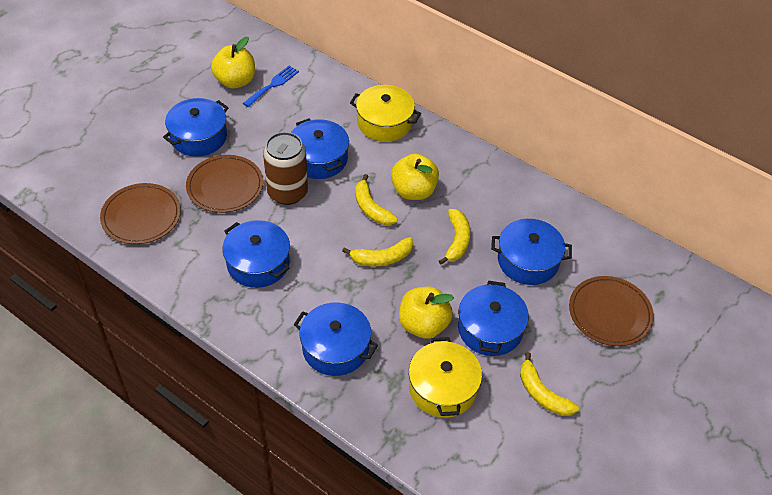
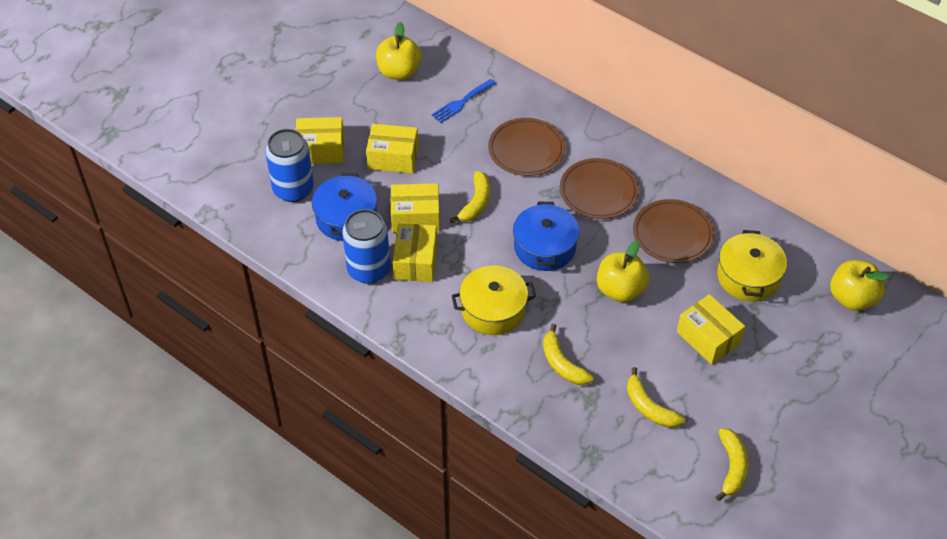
blue can: none = 0 -> [265,129,314,202] [342,209,390,284] = 2
blue pot: [163,98,229,157] [222,220,290,288] [291,118,349,179] [293,303,378,376] [458,281,529,356] [491,219,572,285] = 6 -> [312,173,377,241] [513,202,580,271] = 2
brown can: [263,132,308,205] = 1 -> none = 0
yellow box: none = 0 -> [296,117,344,164] [366,124,418,173] [390,183,440,232] [393,223,437,282] [677,294,745,364] = 5

